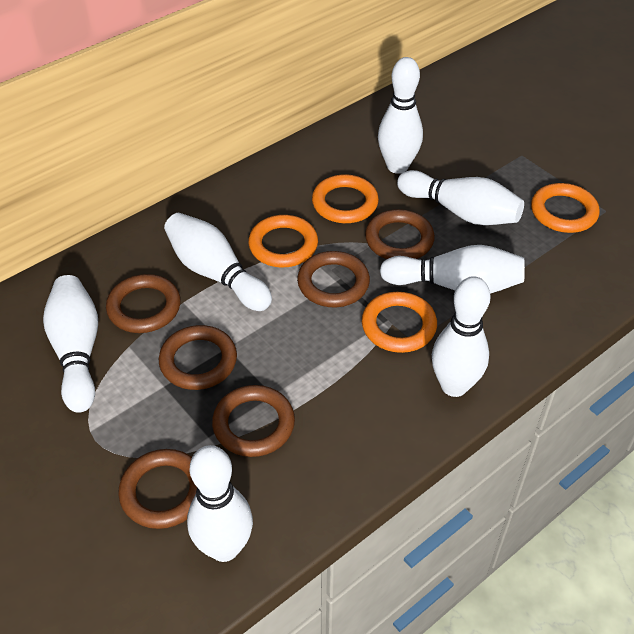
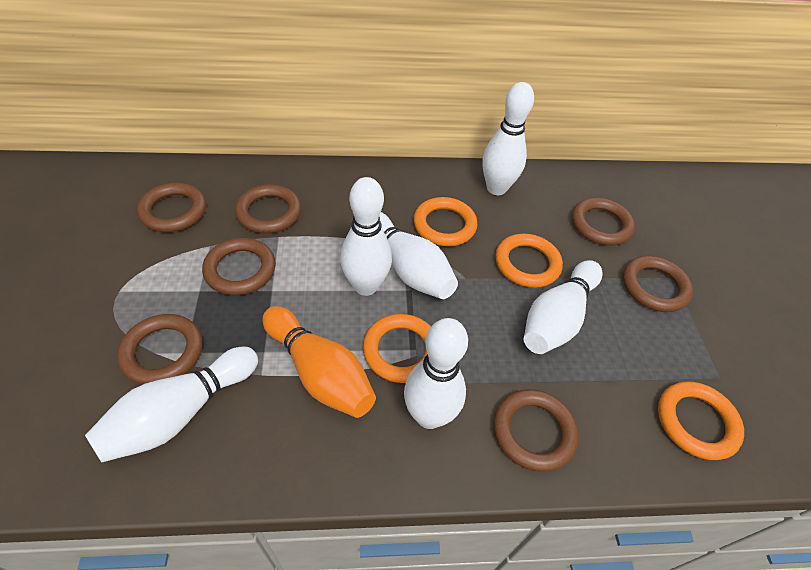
brown ring: [106,274,181,333] [118,449,197,529] [159,325,237,390] [212,385,295,457] [297,251,370,307] [365,209,435,259] = 6 -> [117,314,203,385] [137,183,206,232] [202,238,276,295] [235,184,301,233] [494,389,579,472] [572,198,635,246] [623,256,693,312] = 7
orange bowling pin: none = 0 -> [263,306,376,418] = 1
white bowling pin: [43,275,98,413] [164,213,272,311] [187,445,253,562] [378,57,423,174] [380,245,525,294] [397,170,524,225] [432,276,490,397] = 7 -> [85,347,258,462] [340,177,392,296] [379,212,458,299] [404,318,468,429] [482,82,534,195] [524,260,602,354] = 6

